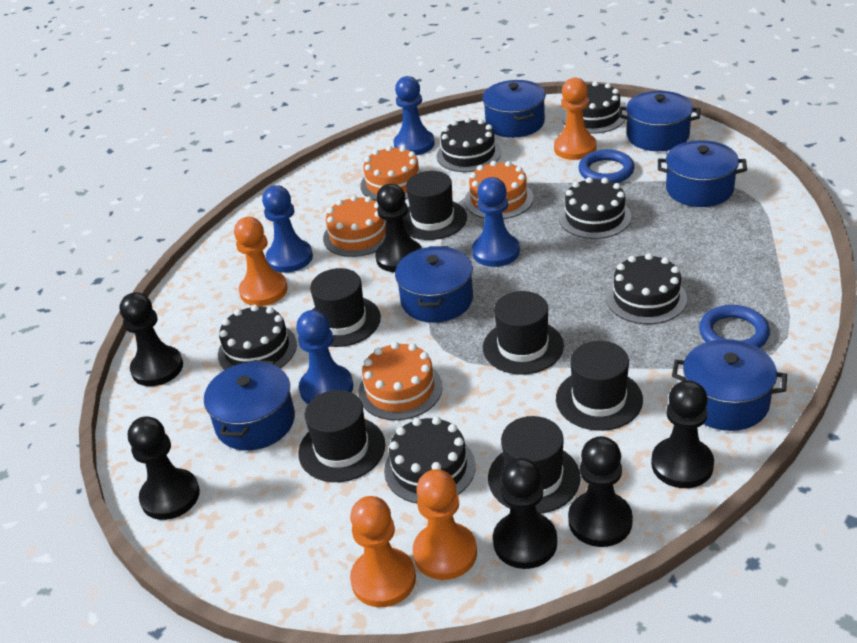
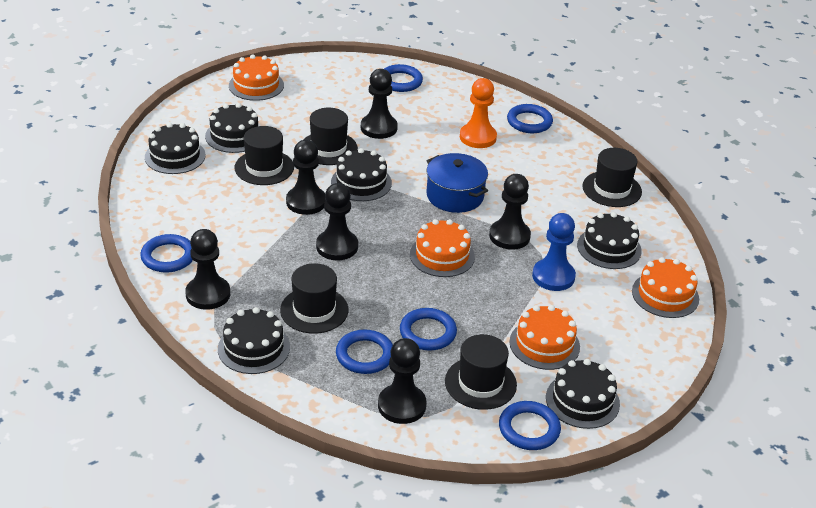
black hat: [298,390,385,482] [310,268,381,347] [402,171,467,240] [483,291,564,375] [488,416,581,514] [556,341,643,431] = 6 -> [235,126,294,185] [280,263,349,334] [303,108,358,165] [445,334,517,410] [582,148,642,207] = 5
blue pawn: [262,185,313,273] [296,310,353,404] [394,76,435,155] [472,177,520,267] = 4 -> [532,213,576,291] = 1
blue pot: [204,360,295,451] [395,246,473,323] [482,80,546,138] [618,91,700,151] [658,140,747,207] [672,339,787,431] = 6 -> [427,153,488,213] = 1
blue ring: [578,149,635,183] [699,305,770,348] = 2 -> [140,234,193,273] [336,329,393,374] [384,64,423,92] [400,308,457,351] [499,401,561,450] [507,104,553,133] = 6
orange pawn: [234,217,288,306] [350,496,416,607] [413,469,477,580] [554,78,596,160] = 4 -> [460,78,497,148] = 1

